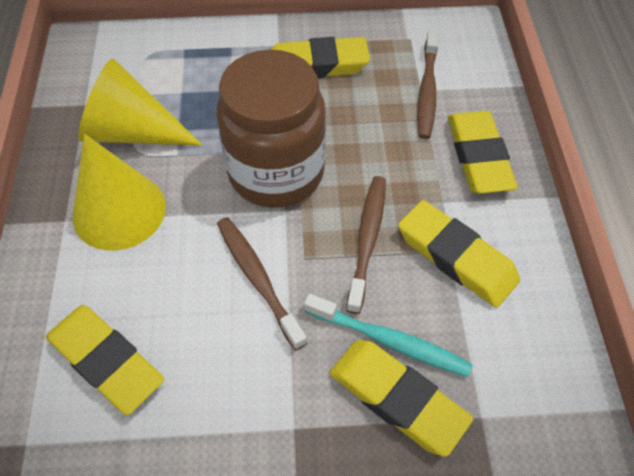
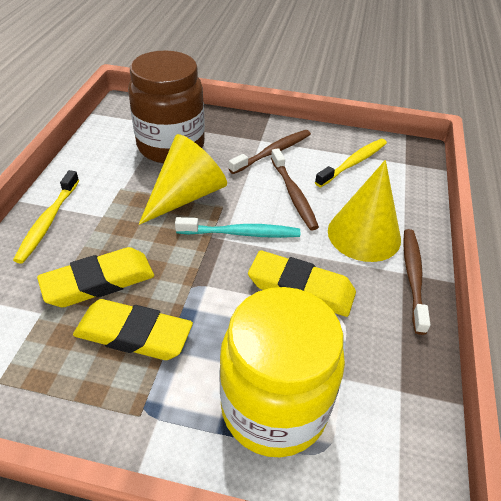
yellow eraser: [46,305,164,415] [271,37,370,79] [329,340,473,457] [398,200,520,308] [448,111,518,194] = 5 -> [37,247,154,307] [73,299,193,360] [248,251,356,317] = 3
yellow jar: none = 0 -> [219,287,345,457] = 1
yellow toothbrush: none = 0 -> [13,170,79,264] [315,139,387,187] = 2

